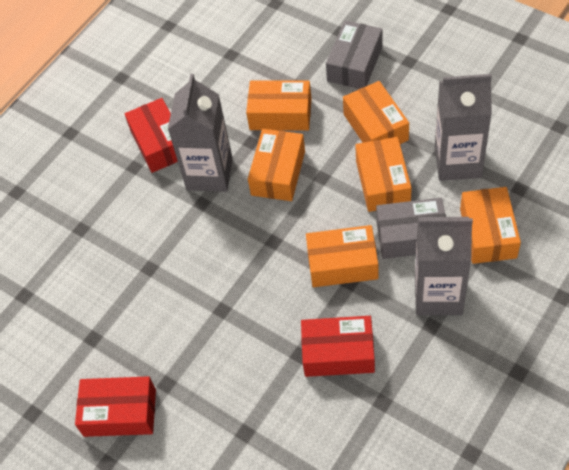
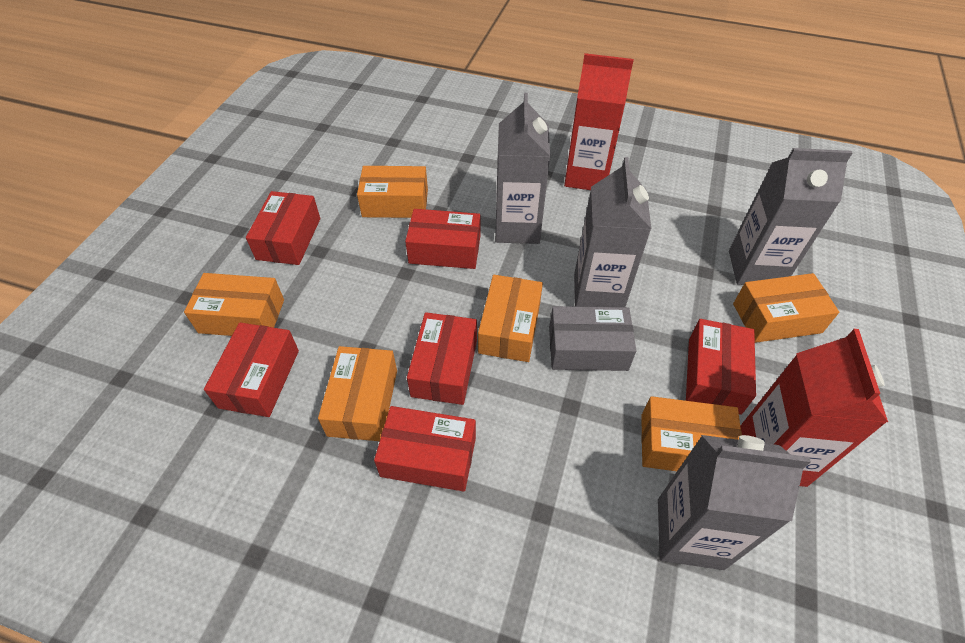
grey box: [326,21,383,89] [376,198,446,259] = 2 -> [549,306,637,371] = 1
grey carton: [168,74,233,192] [415,217,473,315] [435,74,492,181] = 3 -> [495,93,550,244] [574,157,651,307] [658,435,811,570] [729,148,852,285] = 4
red box: [75,376,156,437] [125,98,178,173] [301,316,375,377] = 3 -> [204,322,299,417] [246,191,320,265] [374,406,476,492] [405,209,480,269] [407,312,477,405] [686,319,756,415] = 6
red carton: none = 0 -> [564,53,634,190] [740,329,888,487] = 2

